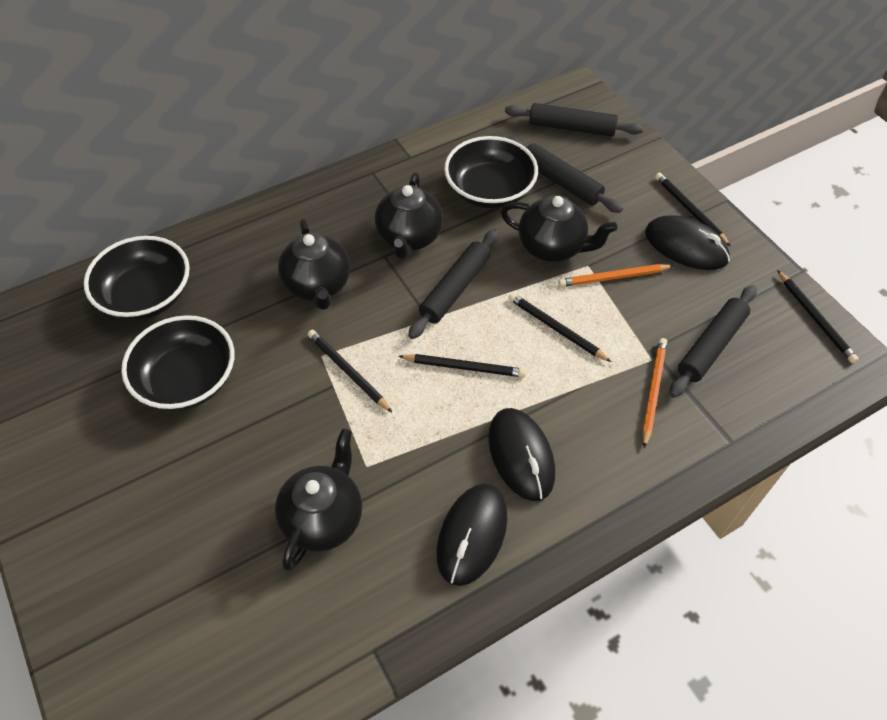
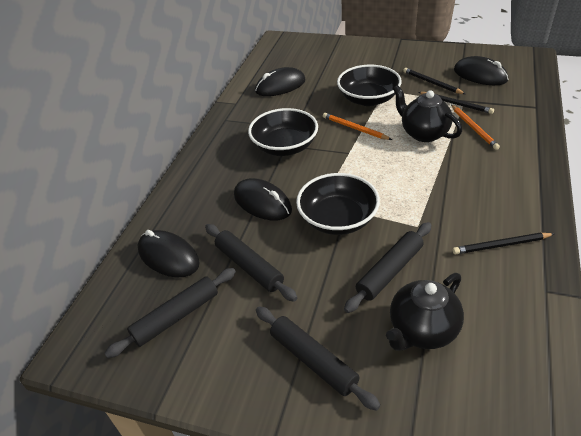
black mouse: [437,484,507,586] [488,408,555,501] [645,215,730,270] = 3 -> [138,230,200,277] [234,178,292,220] [255,67,306,96] [454,56,508,85] = 4
black pencil: [308,330,392,412] [399,354,526,377] [508,293,611,362] [655,172,731,246] [777,270,859,363] = 5 -> [403,68,465,94] [419,92,494,114] [453,233,554,254] = 3
black teapot: [275,429,362,571] [278,219,350,310] [375,172,443,259] [501,195,618,262] = 4 -> [386,273,464,351] [393,85,462,142] = 2

